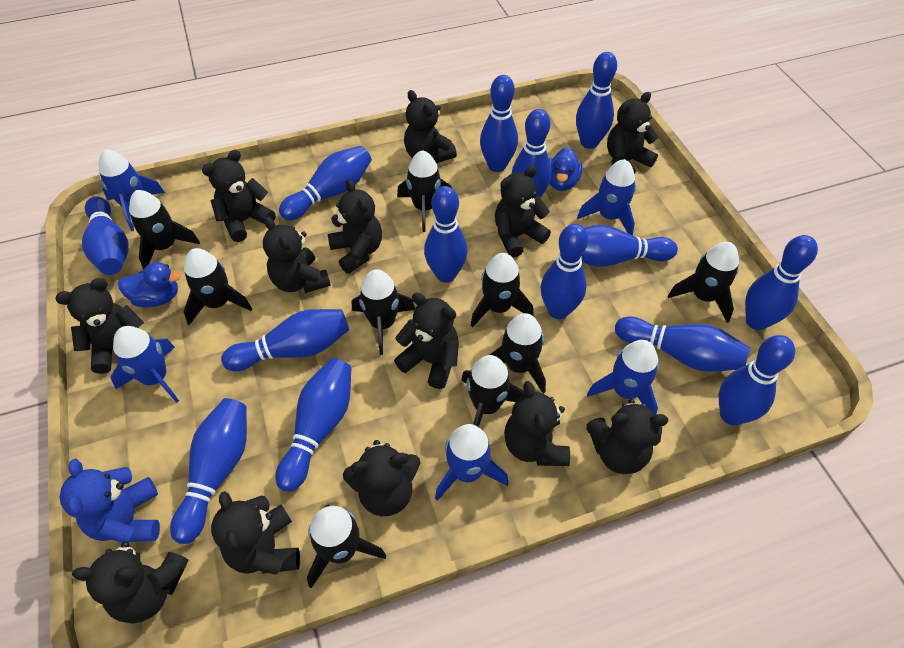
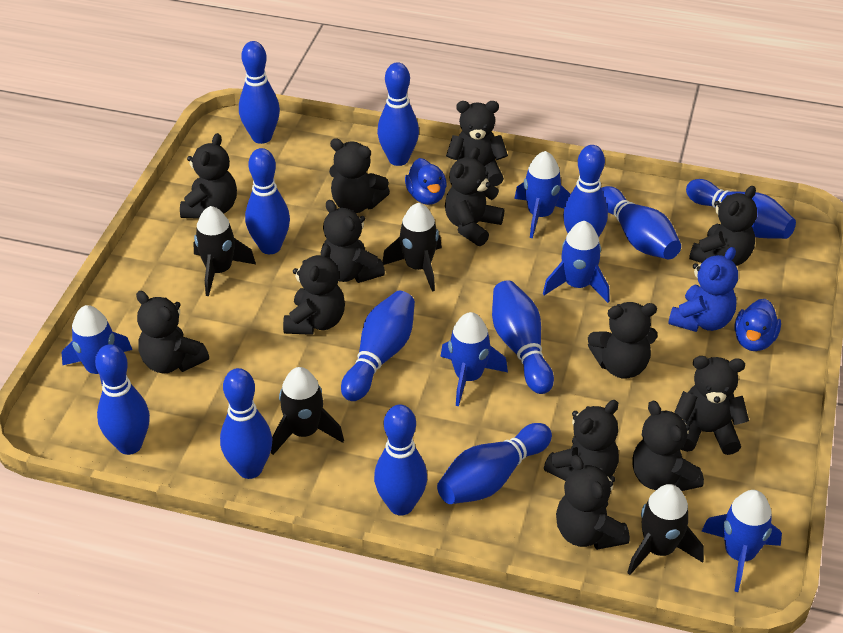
black rocket: [129,190,200,270] [184,248,252,325] [307,504,386,588] [352,269,415,355] [397,150,452,232] [461,355,525,427] [470,253,534,327] [490,313,546,393] [668,242,739,323] = 9 -> [193,206,256,296] [271,367,344,455] [382,203,442,292] [627,484,704,575] = 4
blue bowling pin: [82,196,129,275] [170,398,247,544] [221,309,349,371] [275,358,352,492] [279,146,371,221] [424,186,468,283] [480,75,518,172] [512,109,552,198] [541,224,588,319] [576,52,617,149] [581,225,678,267] [615,316,750,372] [719,335,795,426] [745,235,818,330] = 14 -> [95,344,150,455] [220,368,272,479] [239,41,280,144] [245,148,290,254] [341,291,415,401] [374,404,427,516] [377,62,419,166] [437,423,552,504] [492,280,554,394] [563,145,608,237] [602,186,681,259] [686,179,796,239] = 12

